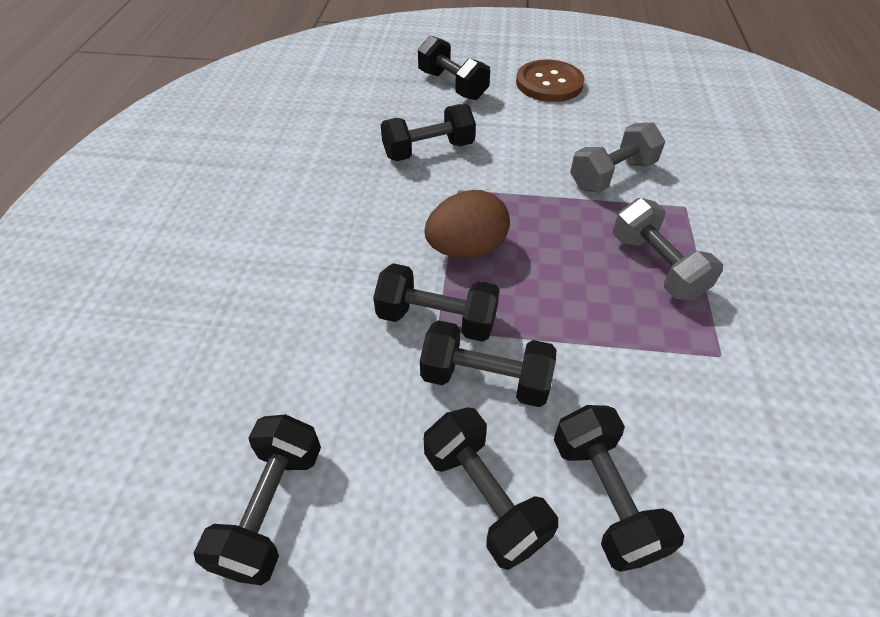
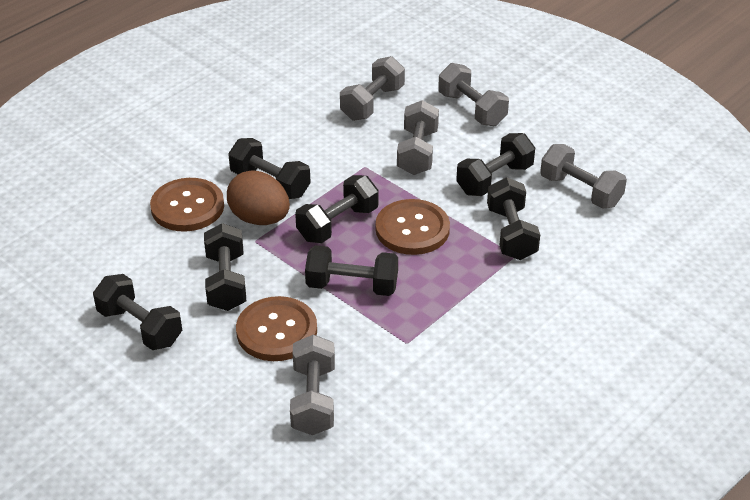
brown button: [516,60,585,102] = 1 -> [150,178,224,232] [236,296,317,361] [376,199,450,255] = 3
grey dumbbell: [570,122,665,192] [613,198,723,300] = 2 -> [290,334,335,435] [340,56,405,121] [397,100,439,175] [438,63,509,126] [540,144,627,209] = 5

